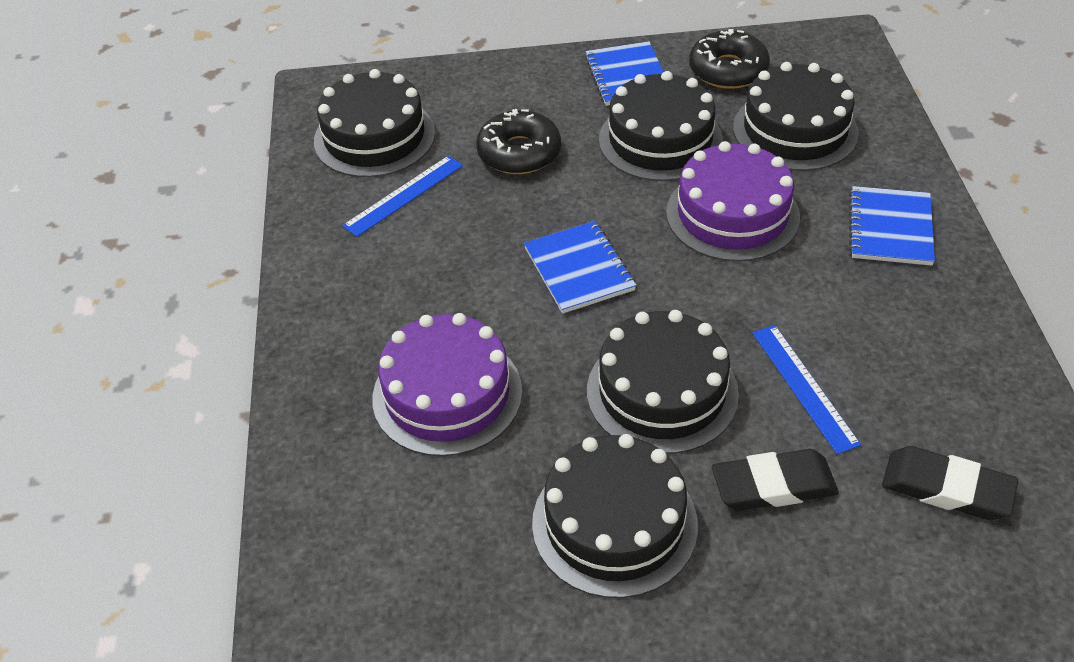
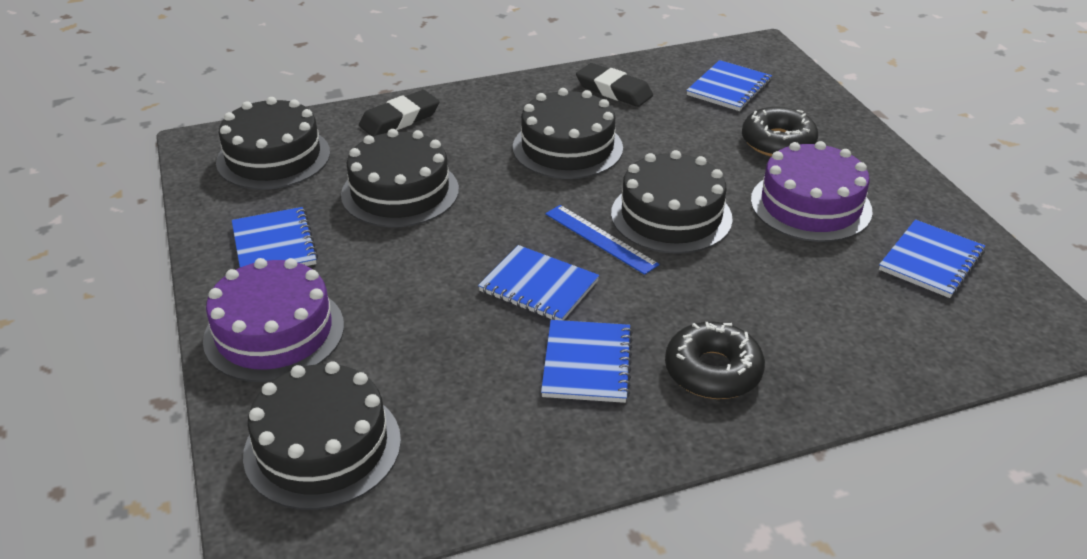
blue notebook: [524,221,636,314] [585,41,663,106] [849,186,935,265] = 3 -> [232,207,318,267] [478,245,599,320] [541,320,633,403] [686,60,772,111] [879,220,985,298] = 5
blue ruler: [342,156,463,237] [753,325,861,454] = 2 -> [545,205,660,275] = 1

